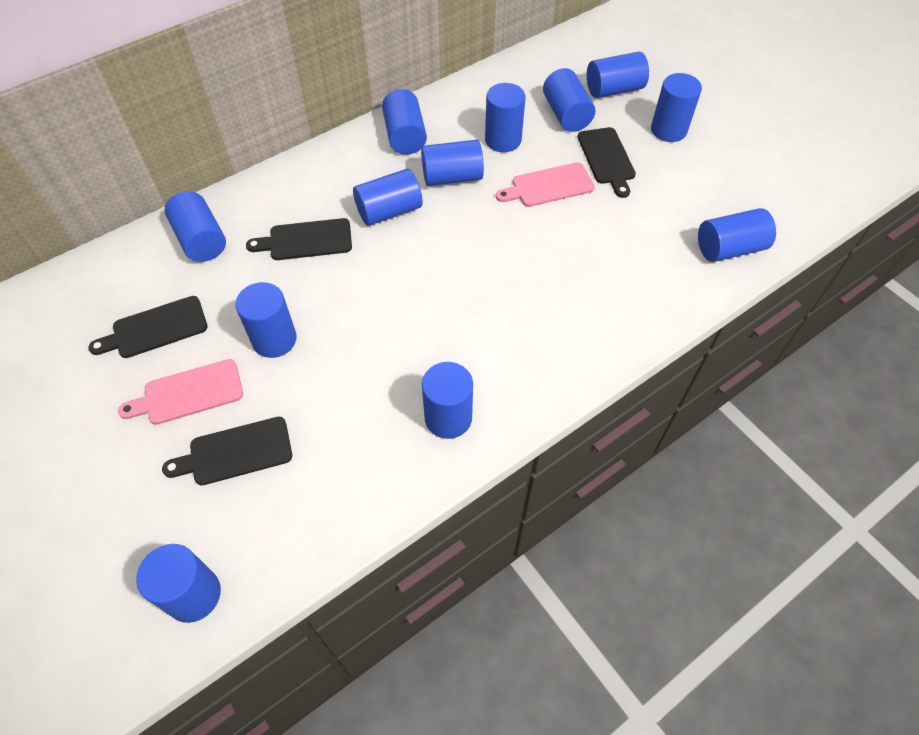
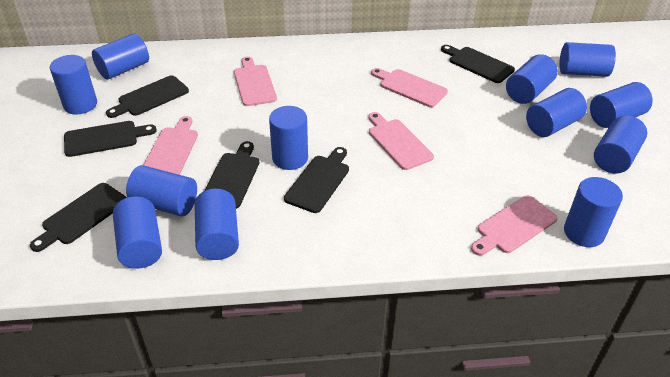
black cutting board: [88,296,208,358] [162,417,292,485] [246,218,352,260] [578,127,636,198] = 4 -> [30,183,127,252] [64,121,157,157] [106,75,189,118] [204,141,259,209] [284,147,349,213] [441,45,515,83] = 6
pink cutting board: [118,359,243,425] [496,162,595,207] = 2 -> [144,116,198,175] [234,56,277,106] [369,112,434,170] [371,68,448,107] [471,195,558,256] = 5

